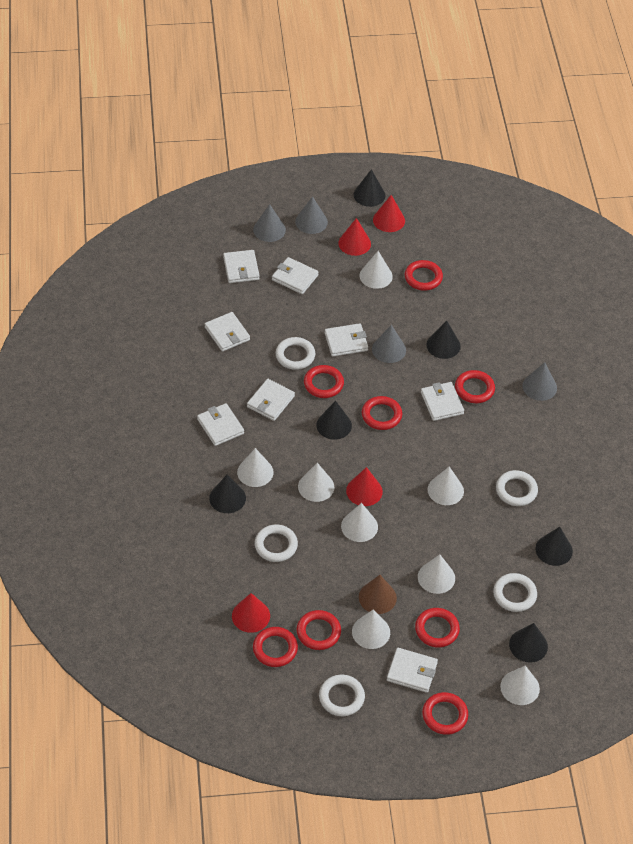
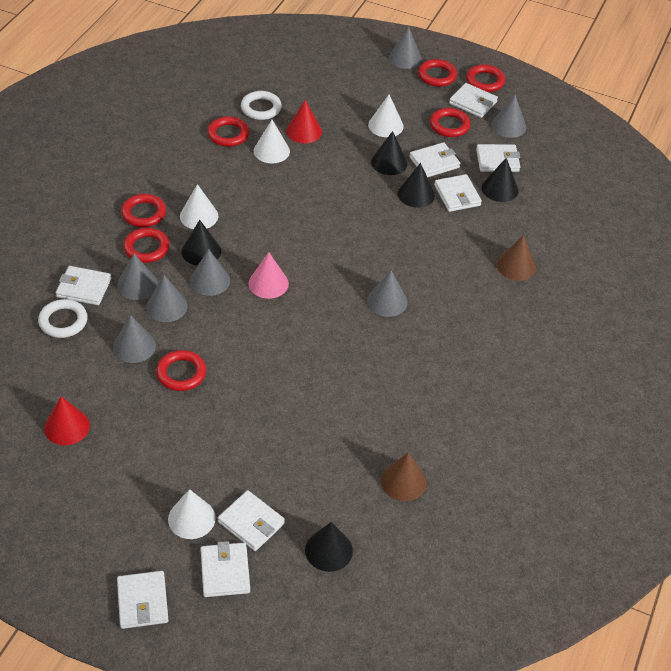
black cone: [209,474,246,513] [316,401,352,440] [354,169,385,207] [426,321,461,359] [509,623,548,663] [536,527,573,566] = 6 -> [182,220,221,266] [305,522,353,572] [371,131,407,175] [398,163,435,208] [482,158,518,202] = 5
brown cone: [359,575,397,614] = 1 -> [381,452,426,501] [497,235,536,281] = 2
grey cone: [253,204,286,242] [295,196,328,234] [372,325,406,363] [522,362,557,401] = 4 -> [113,315,156,363] [117,254,158,300] [146,275,188,322] [190,249,230,296] [367,271,408,317] [389,27,422,69] [491,95,526,138] = 7
pink cone: none = 0 -> [248,252,289,299] = 1
red cone: [232,593,270,633] [338,218,371,256] [346,467,383,506] [373,195,405,232] = 4 -> [44,396,90,445] [286,100,322,143] = 2
red ring: [253,627,298,667] [296,610,341,650] [304,365,344,398] [362,396,402,430] [405,260,443,291] [415,608,460,648] [422,692,468,735] [455,370,495,403] = 8 -> [121,194,166,227] [123,228,169,263] [156,350,206,391] [207,116,249,147] [418,59,457,87] [430,108,471,137] [466,64,505,92] = 7
white cone: [237,448,273,487] [298,463,334,502] [341,503,378,542] [352,609,390,649] [360,251,393,289] [418,555,455,594] [428,466,464,505] [500,666,540,705] = 8 -> [168,489,216,539] [180,184,218,229] [254,120,290,163] [368,94,404,137] = 4
white ring: [255,525,298,562] [276,337,315,370] [319,675,365,716] [493,573,537,612] [496,470,538,506] = 5 -> [38,299,88,338] [241,91,282,120] = 2

